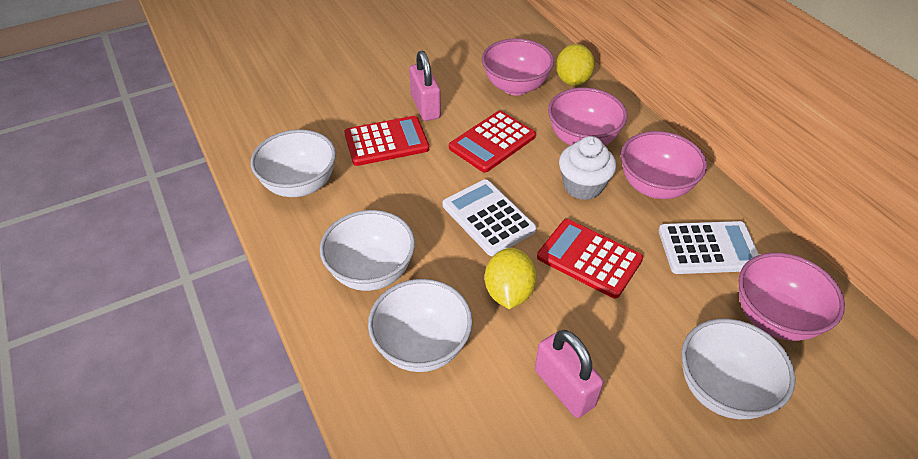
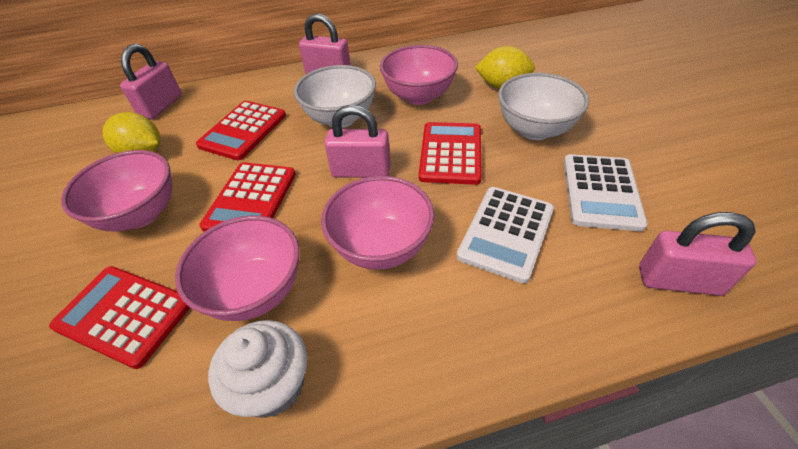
pink padlock: [409,51,441,121] [535,330,603,418] = 2 -> [120,44,182,119] [299,13,351,74] [324,105,391,178] [639,212,756,296] = 4
red calculator: [344,116,429,166] [449,111,536,173] [537,219,643,299] = 3 -> [49,266,190,369] [196,101,286,160] [199,162,296,232] [419,122,482,185] = 4
white bowl: [251,129,336,197] [320,210,415,291] [368,279,473,372] [681,319,796,419] = 4 -> [294,65,376,128] [498,73,589,140] = 2

